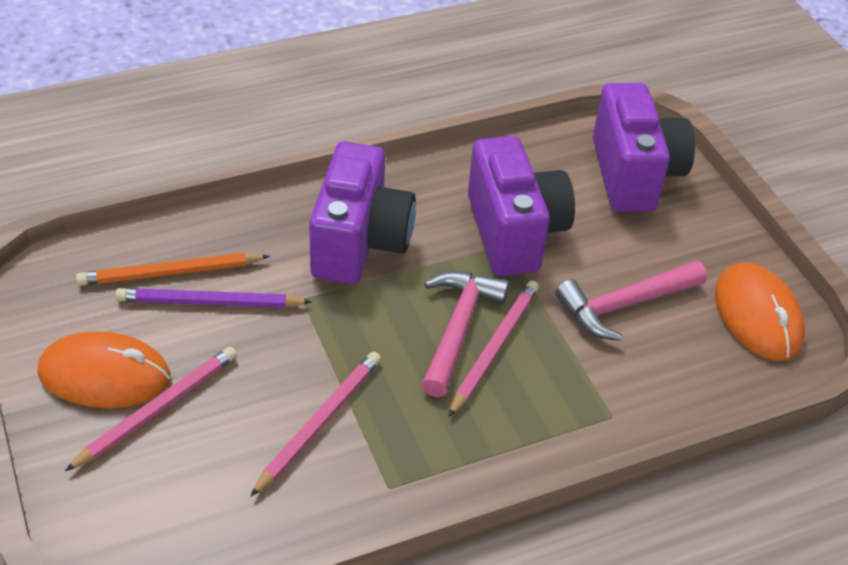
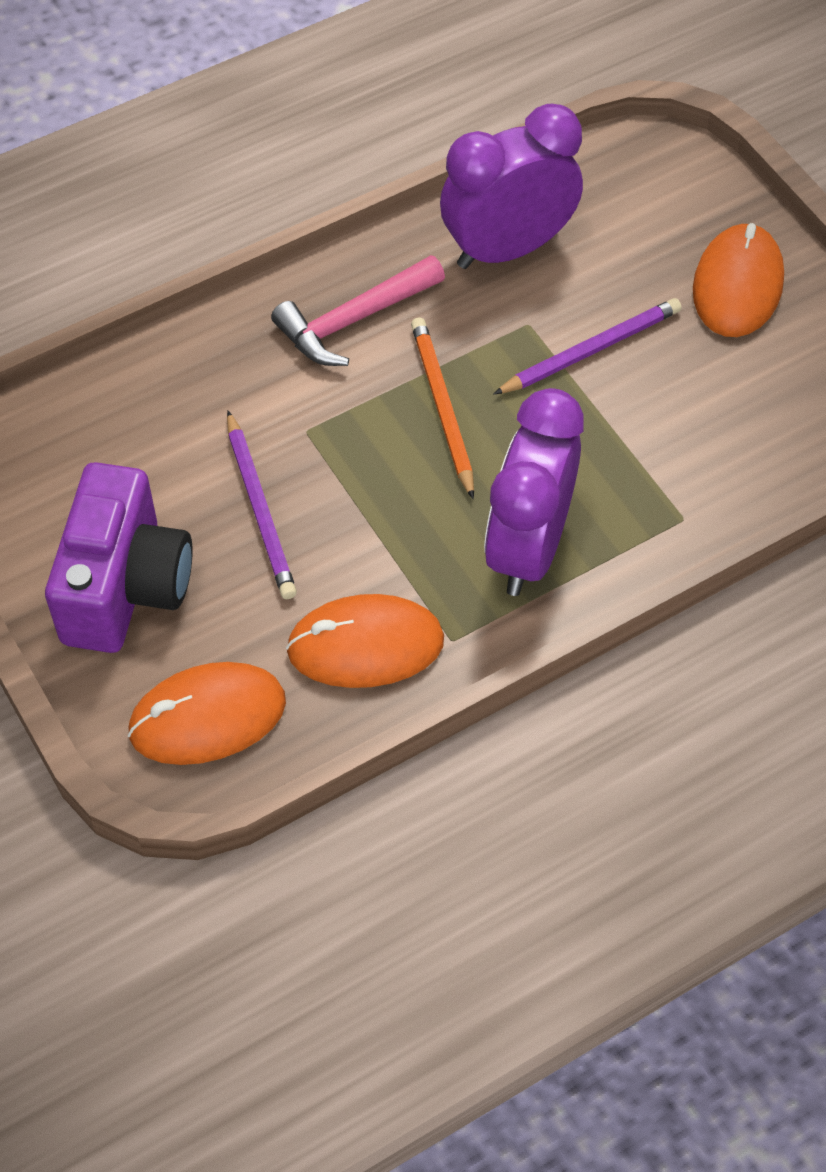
orange mouse: [37,331,171,408] [715,263,805,361] = 2 -> [128,662,286,765] [286,594,444,688] [693,223,784,337] = 3
pink hammer: [421,271,509,397] [555,261,707,341] = 2 -> [271,255,445,366] = 1
pink pencil: [65,347,237,471] [250,352,381,497] [448,280,539,417] = 3 -> none = 0
purple camera: [309,141,416,284] [468,136,575,276] [593,83,695,212] = 3 -> [45,462,193,653] = 1
purple clock: none = 0 -> [440,104,583,269] [484,388,584,596] = 2
purple pencil: [115,288,312,308] = 1 -> [227,411,297,599] [493,298,682,395] = 2

